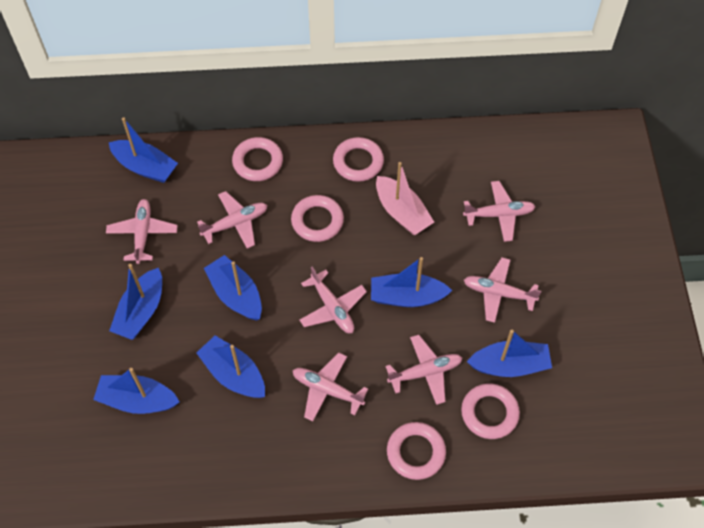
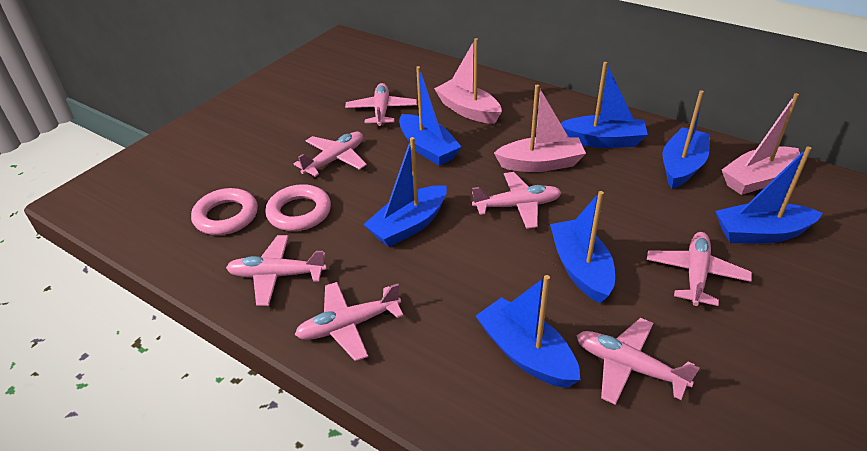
pink boat: [376,162,434,235] = 1 -> [434,38,502,124] [494,85,586,172] [722,93,800,195] = 3
pink ring: [232,137,283,181] [291,195,344,242] [333,137,384,182] [387,422,446,480] [461,383,520,439] = 5 -> [191,188,258,235] [265,184,331,231] = 2

